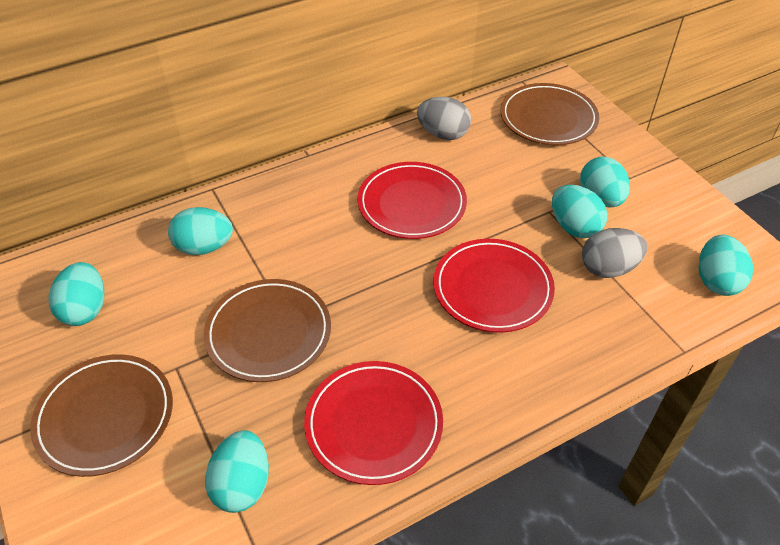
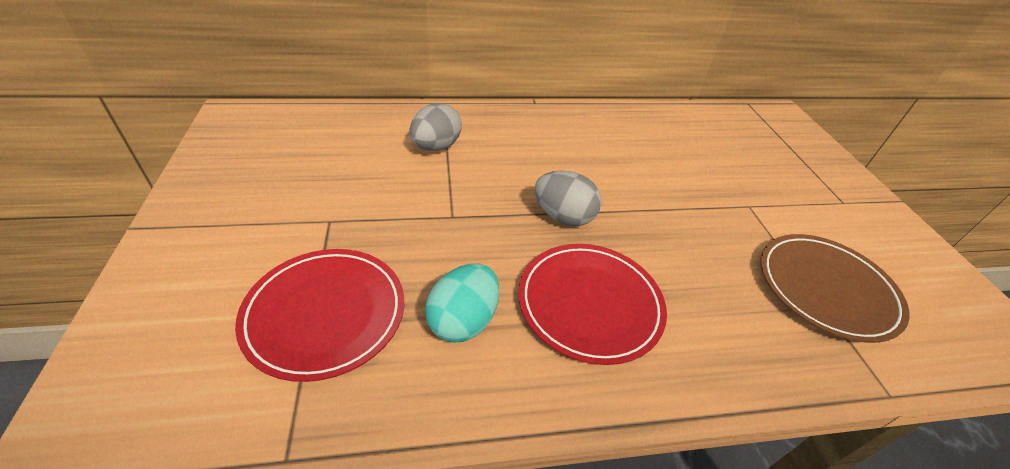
brown plate: [30,354,173,477] [204,279,331,382] [501,83,599,145] = 3 -> [760,234,910,343] = 1
red plate: [304,361,443,485] [358,162,467,239] [434,239,555,333] = 3 -> [235,249,404,382] [519,244,667,365] = 2
turquoise egg: [48,262,104,326] [168,207,233,255] [205,430,269,513] [552,185,607,238] [580,157,630,208] [699,235,753,296] = 6 -> [425,264,499,343] = 1

